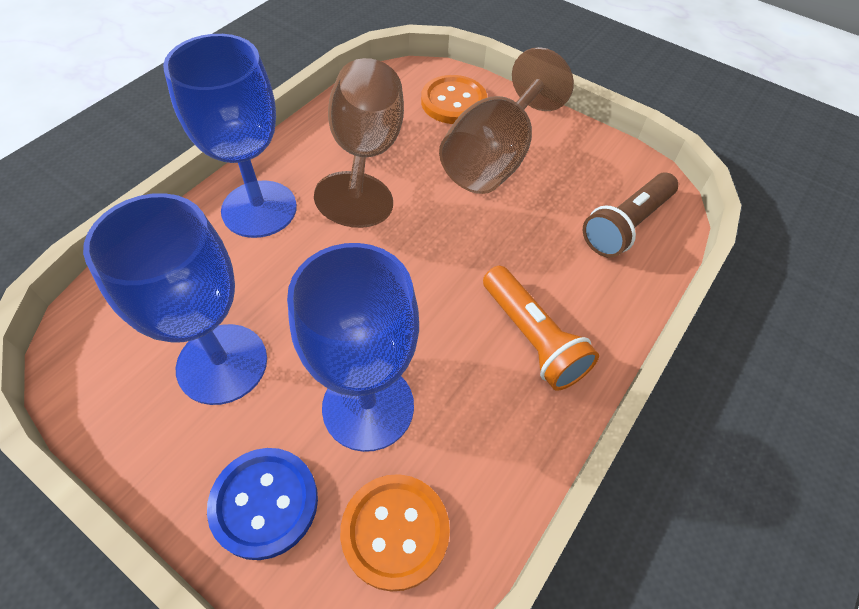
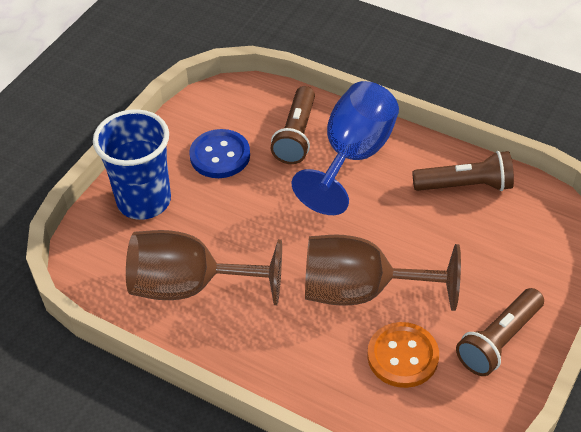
blue cup: none = 0 -> [93,109,171,220] = 1
blue goblet: [83,193,267,405] [163,34,297,238] [287,243,419,452] = 3 -> [292,81,399,215] = 1
brown flashlight: [583,172,678,258] = 1 -> [271,86,315,164] [412,151,514,191] [456,288,544,376] = 3
orange button: [340,474,450,592] [421,75,487,124] = 2 -> [367,322,439,388] = 1
orange flashlight: [483,266,599,391] = 1 -> none = 0

